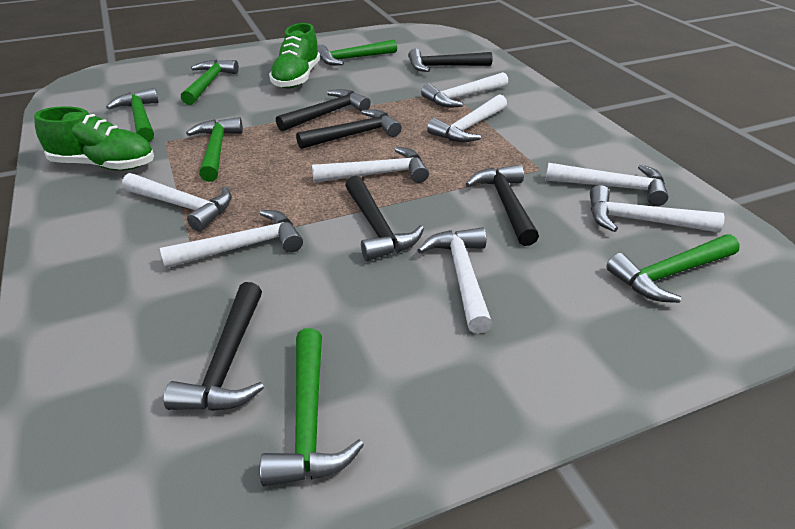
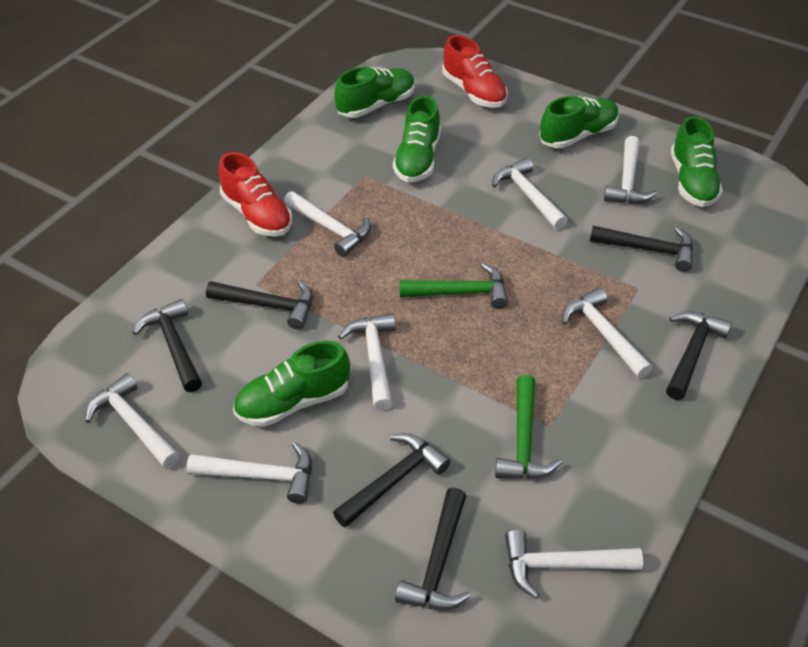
green hammer: [106,88,159,142] [181,60,239,105] [186,117,243,182] [260,328,364,486] [318,39,397,65] [606,234,740,303] = 6 -> [400,263,508,309] [495,375,561,479] = 2
green shoe: [34,106,154,171] [269,23,320,88] = 2 -> [233,340,350,427] [335,67,415,118] [393,96,441,182] [539,96,619,148] [671,116,723,207] = 5
red shoe: none = 0 -> [219,152,292,236] [442,35,508,108] = 2

